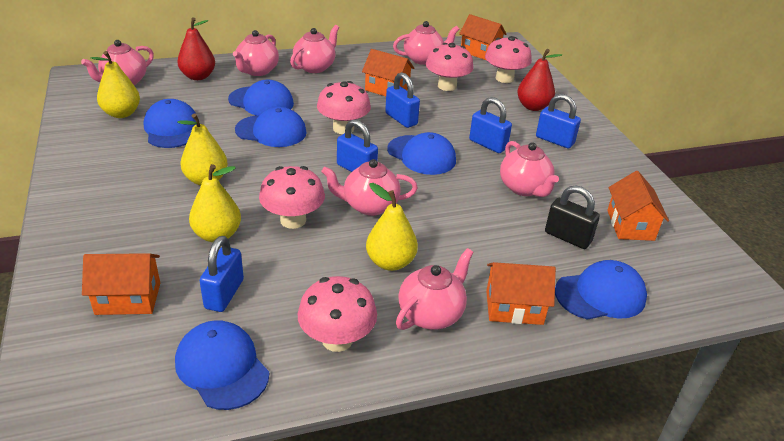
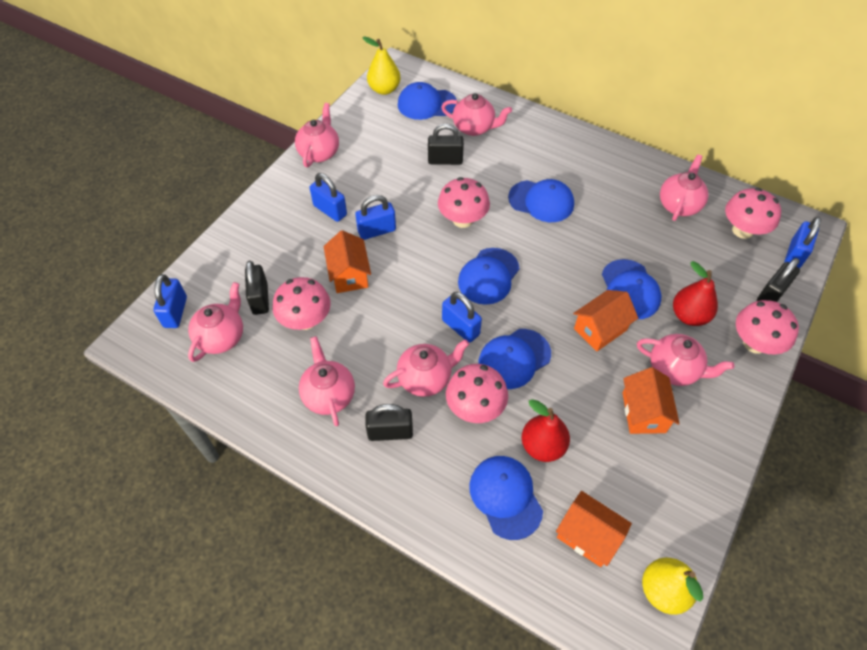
black padlock: [545,185,600,249] = 1 -> [245,261,269,315] [365,404,413,441] [428,124,464,165] [757,258,800,302] = 4
orange house: [82,253,160,315] [362,49,414,96] [459,14,507,60] [486,262,556,325] [607,171,669,241] = 5 -> [323,230,371,293] [556,491,632,567] [573,290,638,351] [623,367,680,434] = 4
yellow pear: [90,51,140,118] [177,113,228,185] [189,164,241,242] [366,183,418,271] = 4 -> [362,36,401,95] [642,558,703,615] = 2

